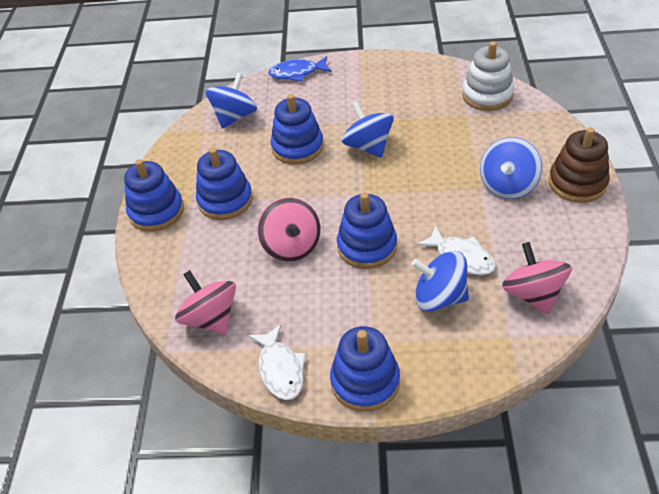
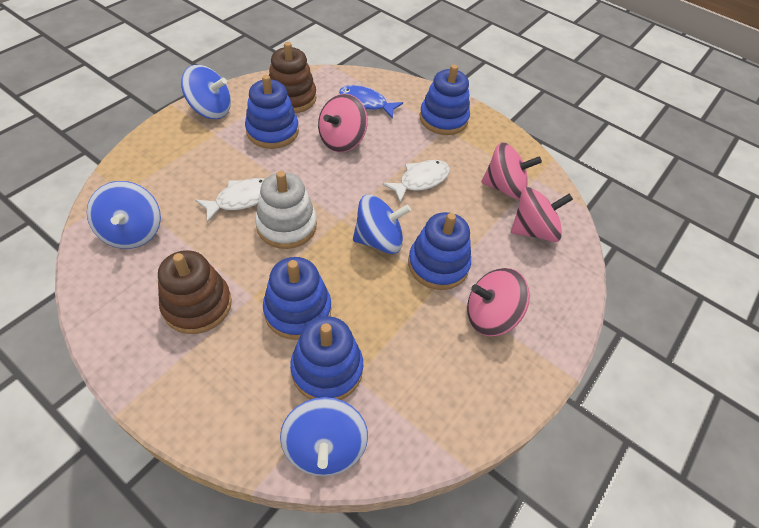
brown stacking toy: [549,127,610,203] = 1 -> [158,250,232,334] [269,42,317,113] = 2
pink spinning top: [175,270,236,334] [257,197,321,262] [502,242,572,314] = 3 -> [318,94,368,152] [467,268,530,336] [481,142,542,199] [511,187,573,242] = 4

